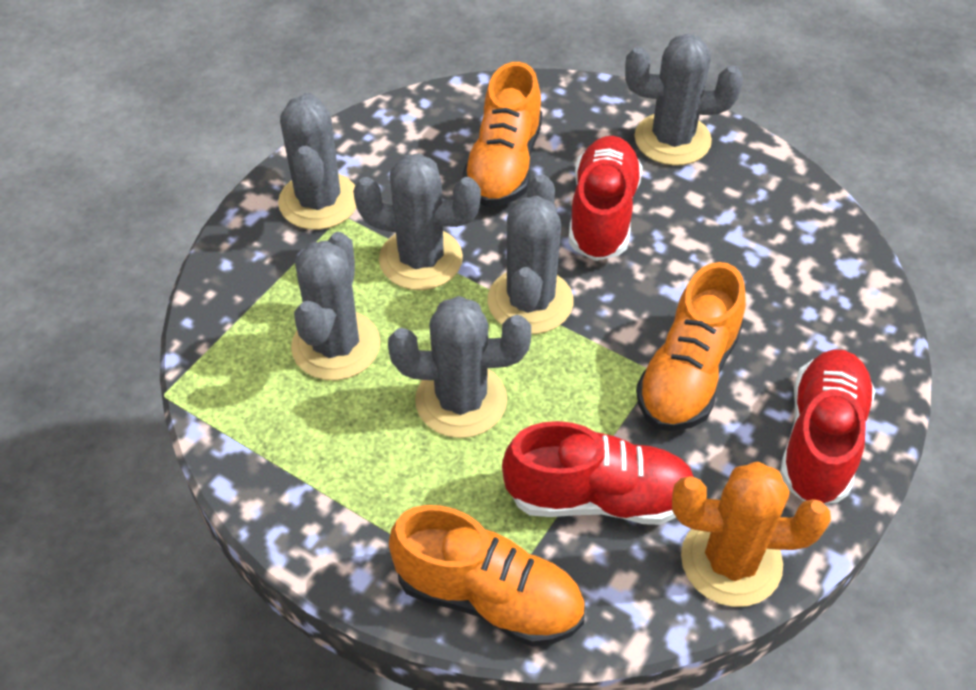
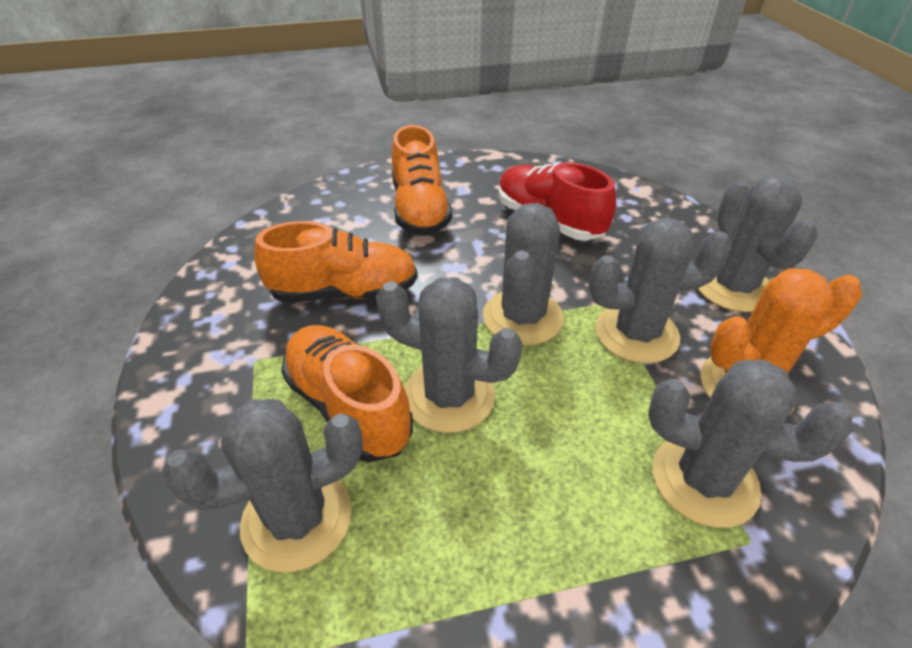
red shoe: [502,421,694,525] [568,136,643,261] [780,349,875,504] = 3 -> [498,162,616,241] = 1

